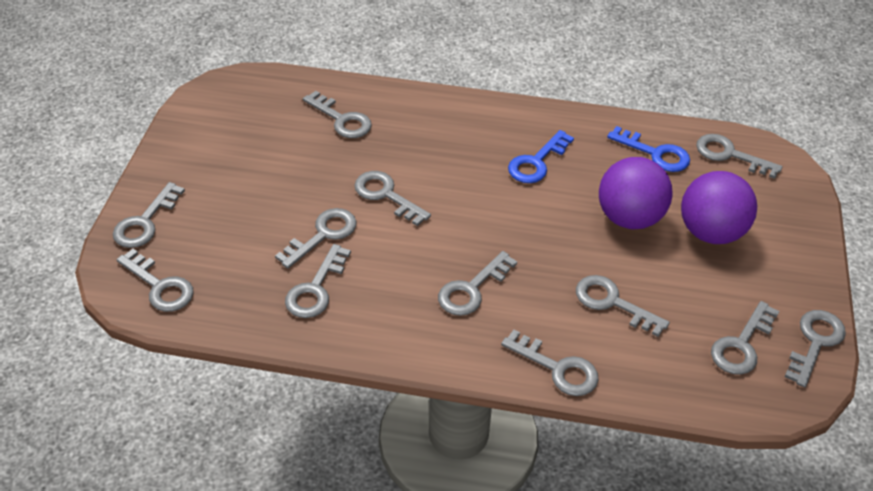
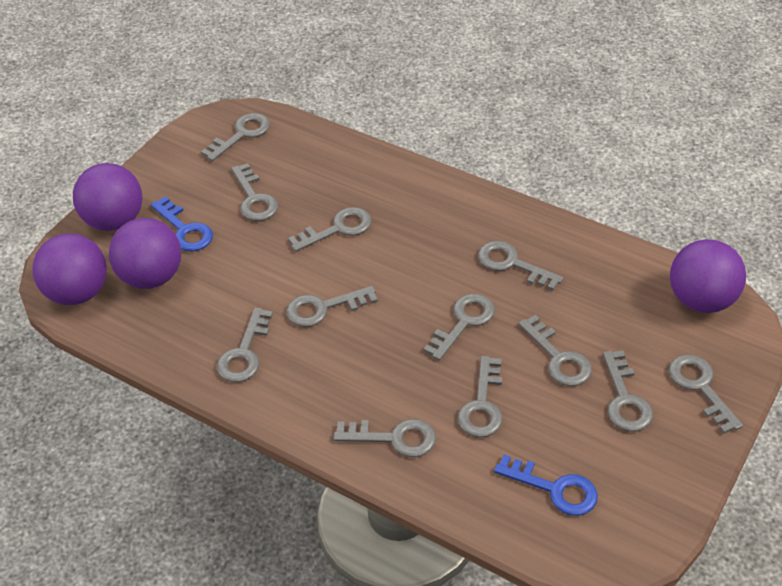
purple ball: [599,157,673,229] [681,171,757,244] = 2 -> [32,234,107,305] [73,163,143,231] [109,218,181,289] [670,239,746,313] = 4

